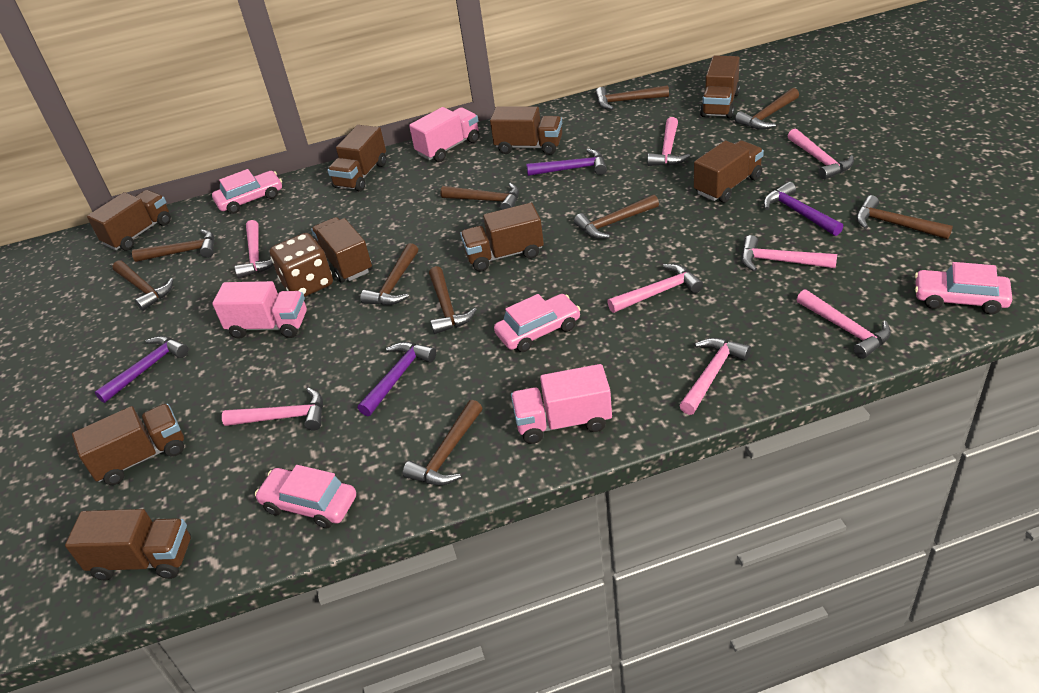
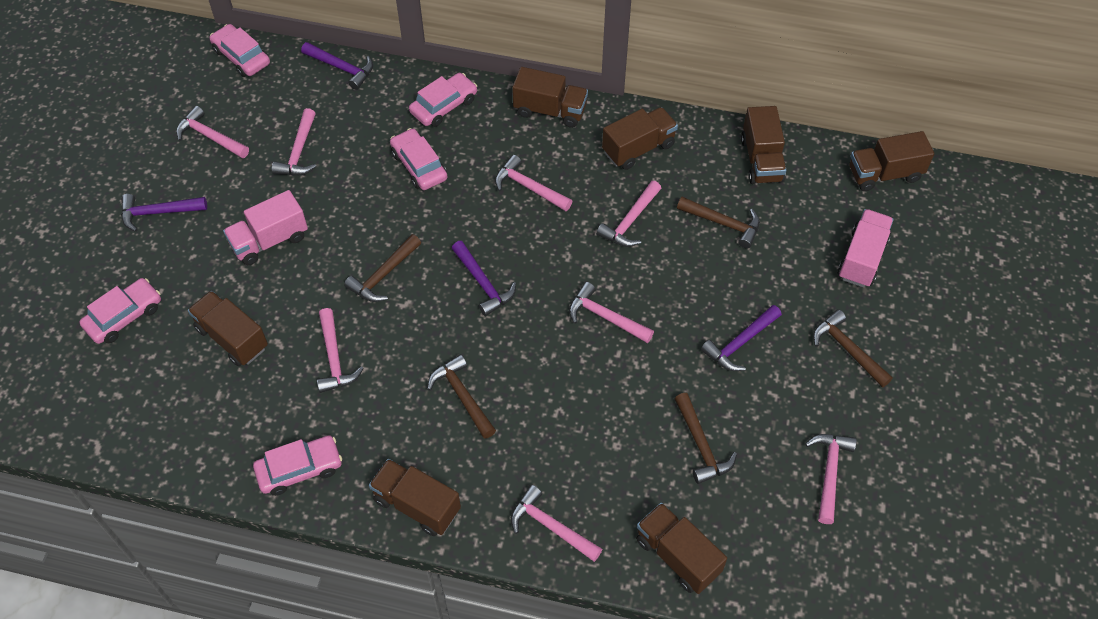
brown dice: [270,233,333,297] = 1 -> none = 0
brown hammer: [112,260,174,311] [132,229,214,262] [360,243,418,305] [403,400,482,486] [429,266,477,334] [441,183,519,210] [574,195,659,239] [595,85,669,110] [735,88,799,129] [856,195,953,239] = 10 -> [344,234,421,302] [427,354,496,439] [675,393,737,484] [677,197,760,248] [813,309,893,388] = 5
brown truck: [65,509,191,580] [72,404,184,485] [87,190,171,251] [311,217,373,283] [328,125,386,191] [460,203,544,271] [490,106,562,155] [694,140,764,203] [700,55,740,118] = 9 -> [188,291,268,366] [369,459,461,536] [512,67,588,128] [602,107,678,170] [636,503,727,594] [741,106,786,184] [849,131,934,191] = 7
pink car: [212,169,282,214] [255,465,356,529] [494,294,581,352] [915,262,1012,314] = 4 -> [79,278,161,344] [210,24,270,77] [253,435,342,496] [390,128,447,190] [409,73,477,127] = 5
pink truck: [212,281,307,339] [409,107,479,162] [511,364,612,444] = 3 -> [223,190,308,265] [838,209,894,287] = 2

